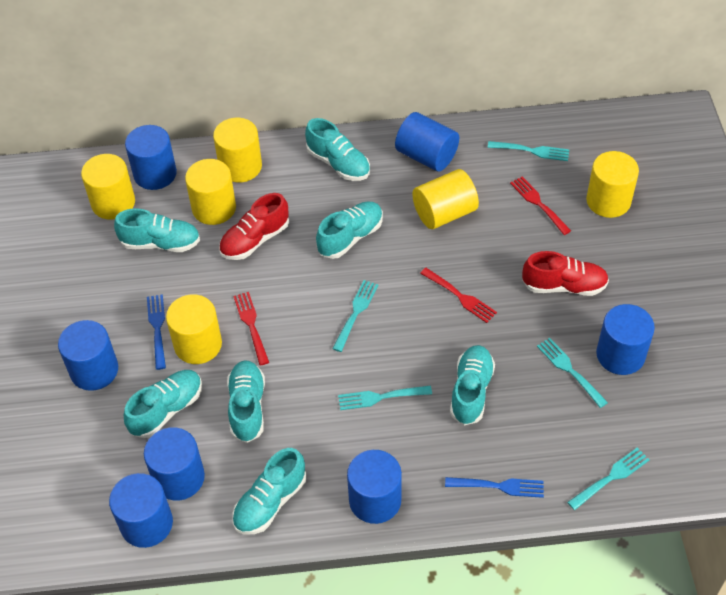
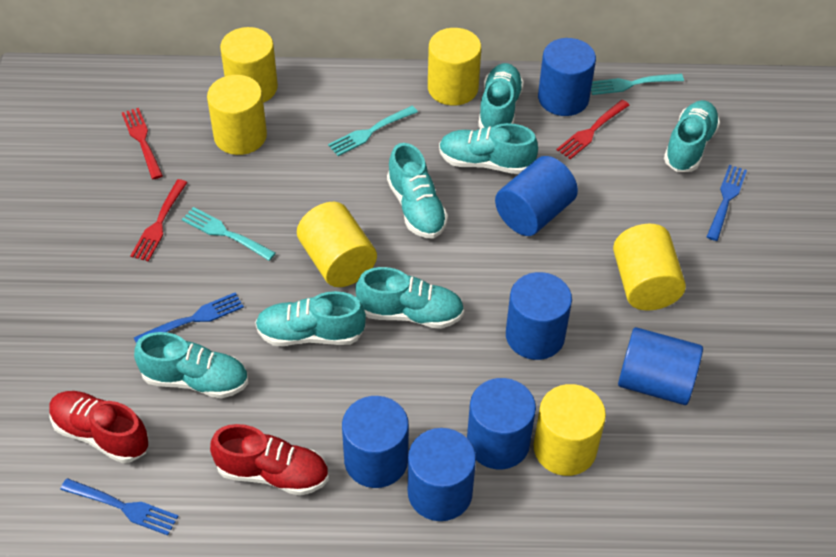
blue fork: [147,294,166,370] [445,477,544,498] = 2 -> [60,478,179,535] [134,292,244,343] [707,165,747,241] = 3
turquoise fork: [332,280,378,352] [338,386,432,410] [488,141,569,161] [537,338,608,408] [567,447,650,510] = 5 -> [182,207,276,261] [328,106,418,156] [591,74,684,95] = 3

